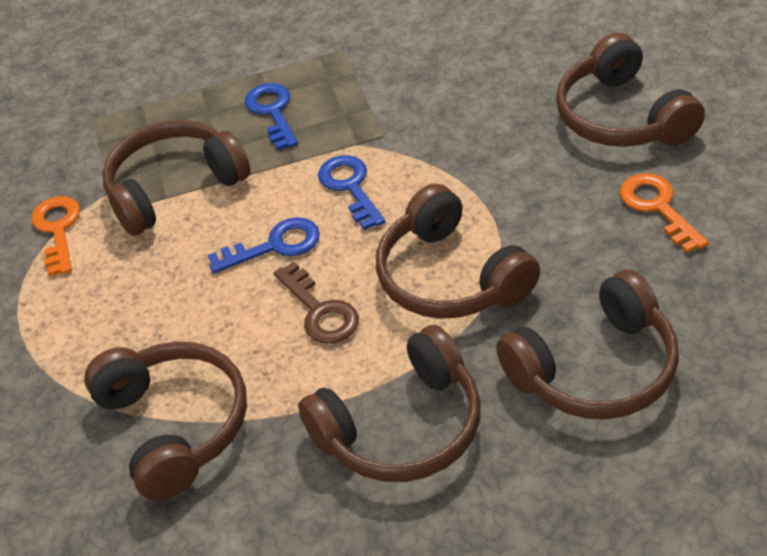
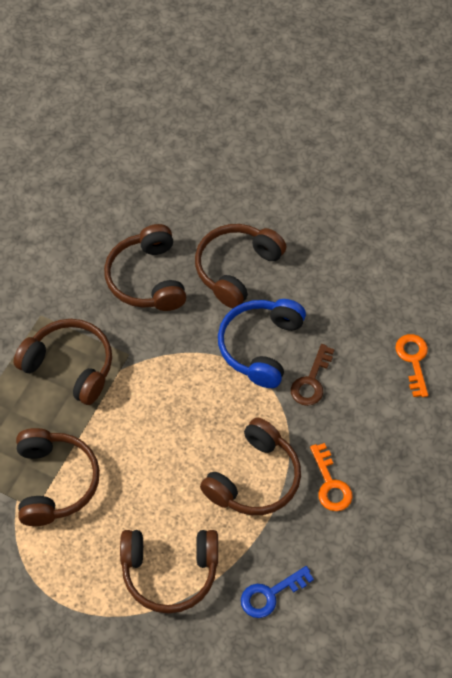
blue headphones: none = 0 -> [218,299,306,388] = 1
blue key: [208,217,320,274] [245,83,298,150] [318,155,385,230] = 3 -> [241,566,314,618] = 1

